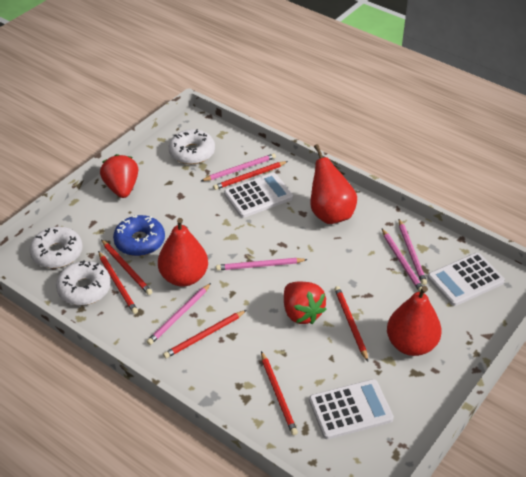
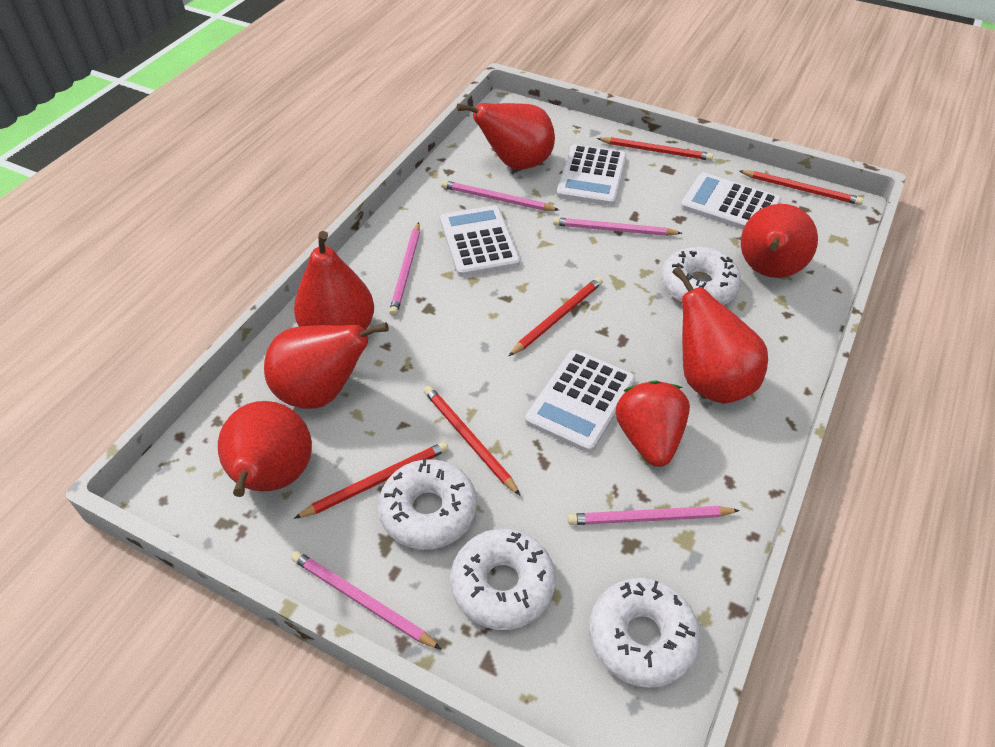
blue donut: [113,215,165,256] = 1 -> none = 0
red pear: [158,218,208,287] [310,144,357,224] [387,286,442,356] = 3 -> [218,401,312,497] [264,322,389,409] [294,231,374,330] [457,103,555,169] [672,266,768,404] [741,204,818,278] = 6
red pencil: [98,251,138,314] [101,239,152,295] [163,310,247,358] [213,161,288,190] [261,351,298,435] [334,286,368,362] = 6 -> [294,442,448,519] [424,386,521,496] [509,277,603,356] [597,137,713,161] [739,170,863,205] = 5
red strawberry: [100,154,138,198] [284,282,327,324] = 2 -> [616,380,690,467] = 1
white calculator: [224,173,293,218] [309,379,394,439] [428,253,505,306] = 3 -> [440,205,520,277] [525,350,636,453] [556,144,627,206] [681,173,781,230] = 4
white donut: [29,227,83,268] [56,260,111,305] [169,129,215,164] = 3 -> [378,458,477,550] [450,529,556,630] [589,578,700,688] [661,247,741,305] = 4

